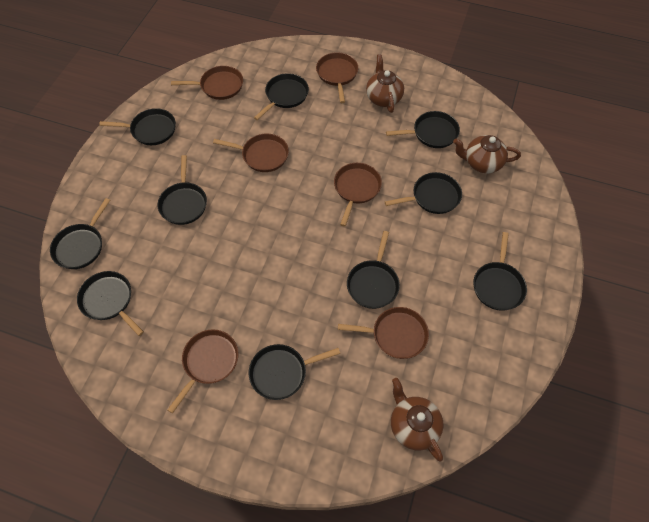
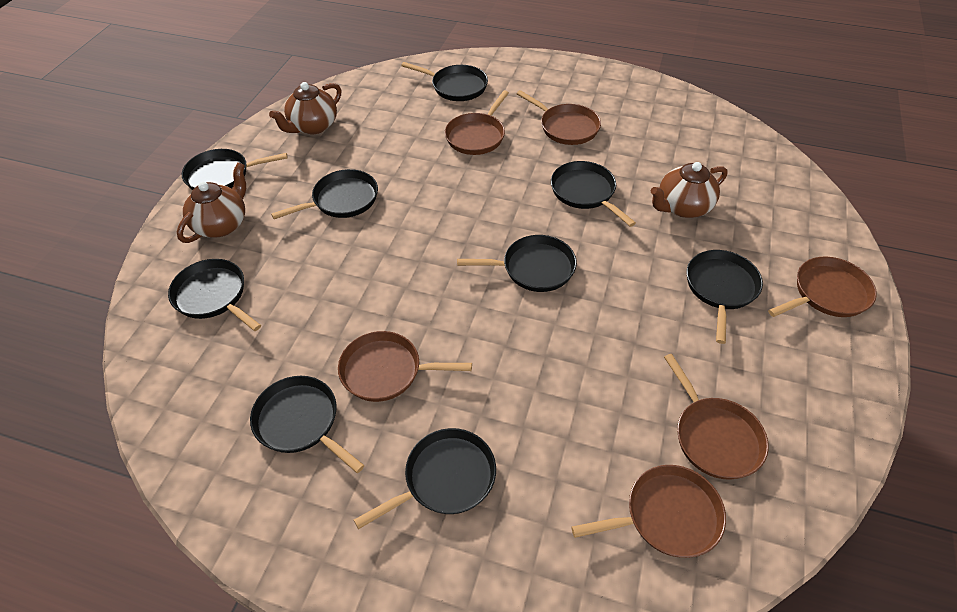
black pan: [50,198,110,269] [77,271,144,336] [99,108,176,145] [158,155,207,225] [249,344,340,400] [254,73,309,120] [347,231,400,309] [385,172,462,214] [386,111,460,148] [473,232,527,311] = 10 -> [168,259,261,331] [182,149,288,190] [250,376,365,473] [271,169,378,219] [354,428,496,529] [401,62,488,101] [457,235,577,292] [551,161,636,227] [687,250,763,344] = 9

